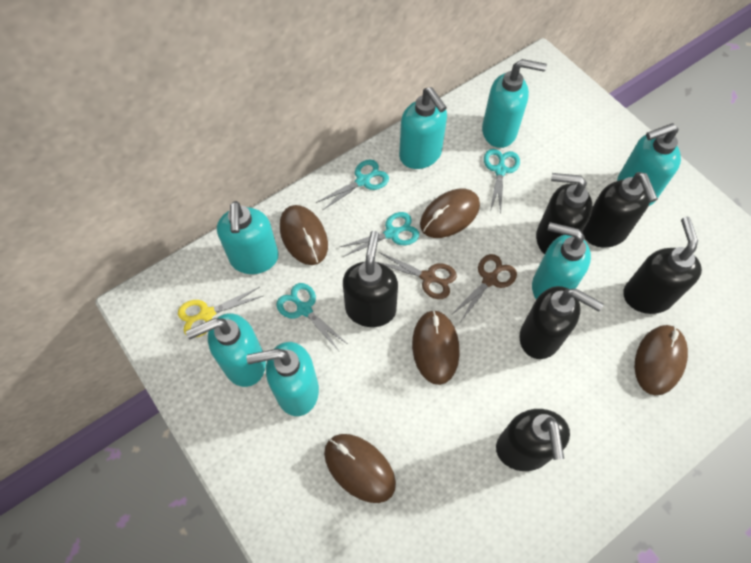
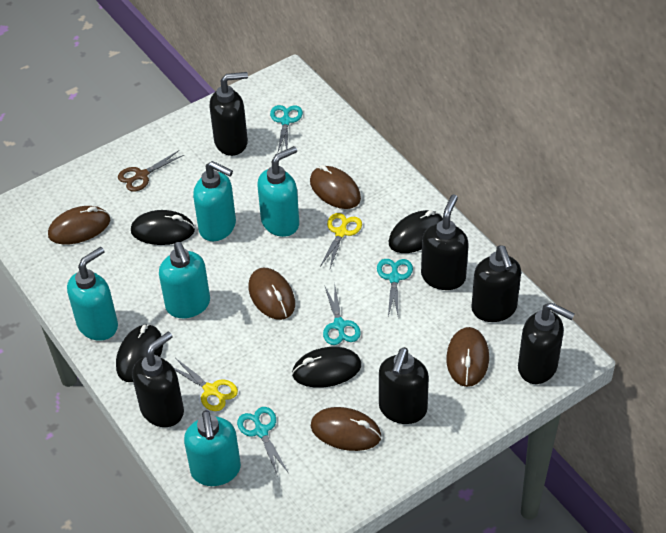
black mouse: none = 0 -> [116,324,163,382] [131,210,195,245] [292,347,361,388] [388,210,443,253] = 4
brown scissors: [378,252,457,299] [451,254,517,321] = 2 -> [118,150,184,192] = 1
turquoise soap dispenser: [186,313,266,387] [217,201,279,274] [246,342,319,416] [399,87,447,169] [482,59,547,148] [532,222,591,300] [617,123,681,206] = 7 -> [67,247,118,341] [159,242,210,318] [184,410,241,486] [193,161,236,241] [257,146,299,237] = 5
yellow scissors: [178,287,263,337] = 1 -> [173,358,238,411] [320,213,362,268] = 2

